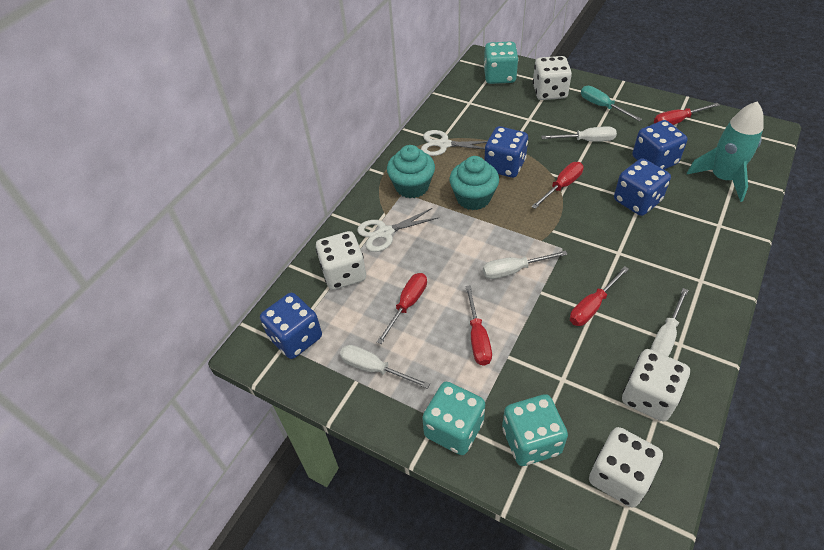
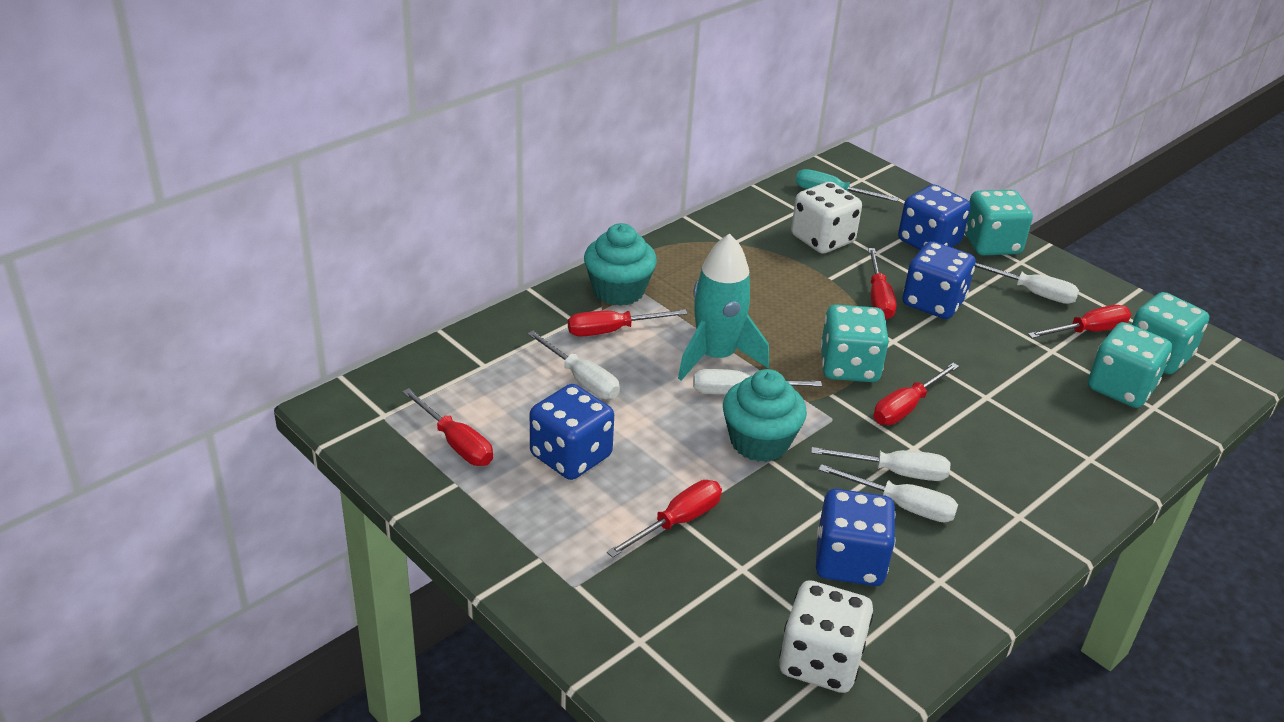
red screwdriver: [377,273,427,344] [465,285,492,366] [531,162,584,209] [570,266,629,326] [654,103,720,125] = 5 -> [402,388,493,466] [568,309,687,337] [607,480,722,558] [868,248,897,320] [874,363,959,425] [1028,305,1131,338] = 6
turquoise dice: [422,382,485,455] [484,41,518,84] [502,394,568,466] = 3 -> [820,304,889,382] [964,190,1033,255] [1088,322,1172,408] [1132,292,1209,374] = 4
white dice: [316,231,366,290] [533,56,572,100] [589,427,663,507] [622,349,690,422] = 4 -> [779,580,873,693] [791,182,862,254] = 2
white scissors: [357,208,439,252] [421,130,487,156] = 2 -> none = 0
white screwdriver: [340,345,430,389] [483,251,568,279] [541,126,617,142] [651,288,688,357] = 4 -> [527,331,620,399] [693,369,822,394] [811,447,950,481] [818,464,958,522] [975,263,1079,304] = 5

